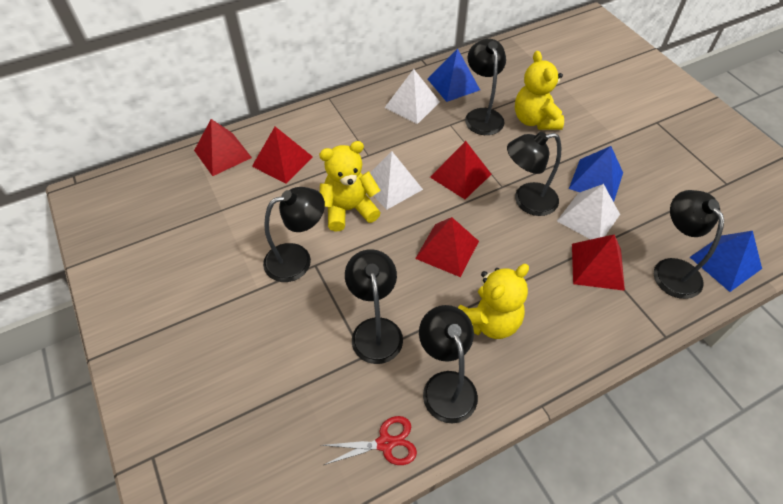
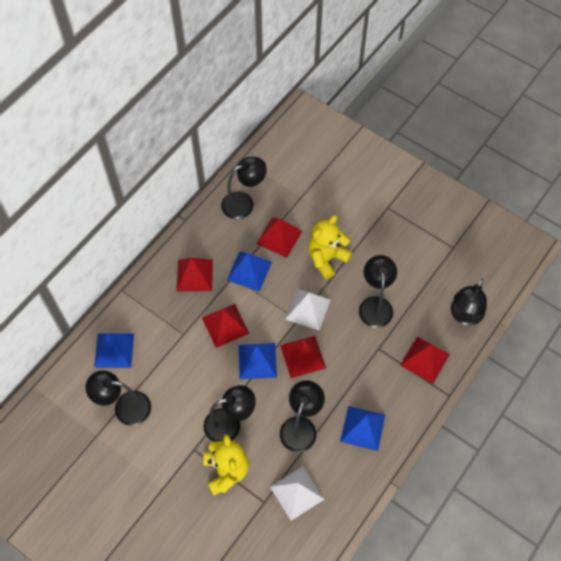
blue pyramid: [428,48,480,102] [569,146,623,202] [690,231,762,292] = 3 -> [94,333,134,368] [227,252,272,292] [239,343,277,379] [340,406,386,451] = 4
red scissors: [321,416,417,465] = 1 -> none = 0
white pyramid: [370,151,423,210] [385,69,440,124] [557,184,620,239] = 3 -> [270,466,324,521] [285,289,331,330] = 2
yellow teddy bear: [319,141,380,231] [458,264,529,339] [515,51,564,130] = 3 -> [203,434,249,496] [308,215,352,279] = 2

